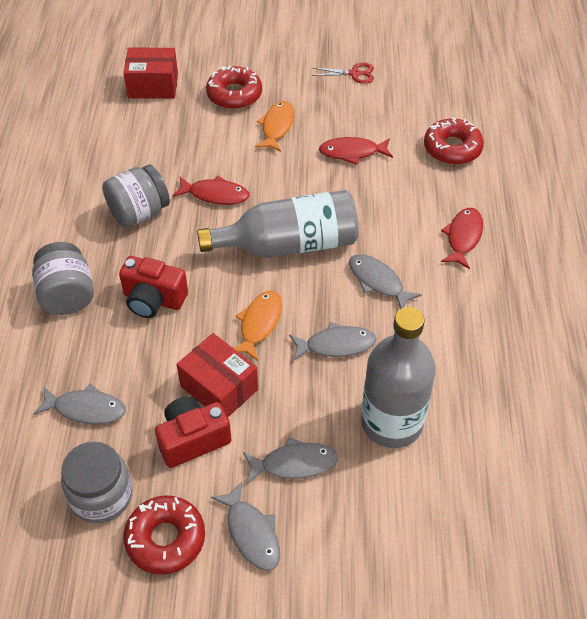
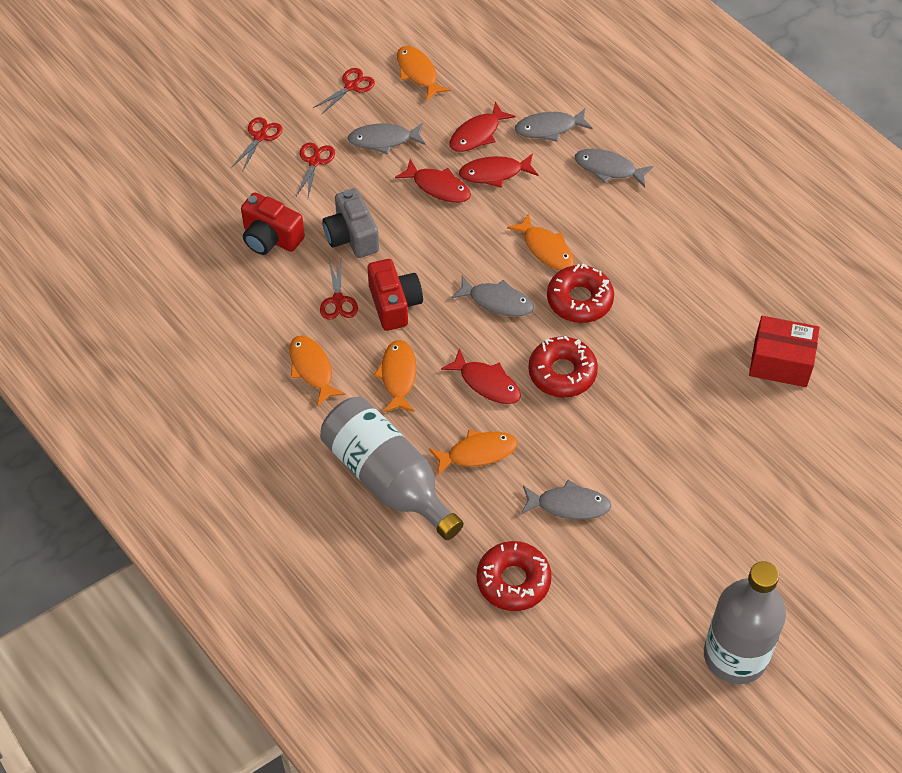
grey camera: none = 0 -> [322,188,379,258] = 1
grey jar: [32,242,94,315] [61,441,132,523] [102,165,170,228] = 3 -> none = 0
orange fish: [233,291,282,361] [255,101,294,152] = 2 -> [289,336,346,406] [374,340,417,412] [397,46,450,101] [429,430,518,476] [507,214,574,270] = 5
red box: [123,48,178,98] [176,333,258,417] = 2 -> [749,316,820,387] = 1
red fish: [172,176,249,205] [319,137,393,165] [441,208,483,269] = 3 -> [395,159,471,203] [441,348,521,404] [450,102,516,152] [459,153,538,188] = 4
red scissors: [312,63,374,84] = 1 -> [232,117,283,172] [296,143,335,197] [313,68,375,115] [320,260,358,320] = 4

